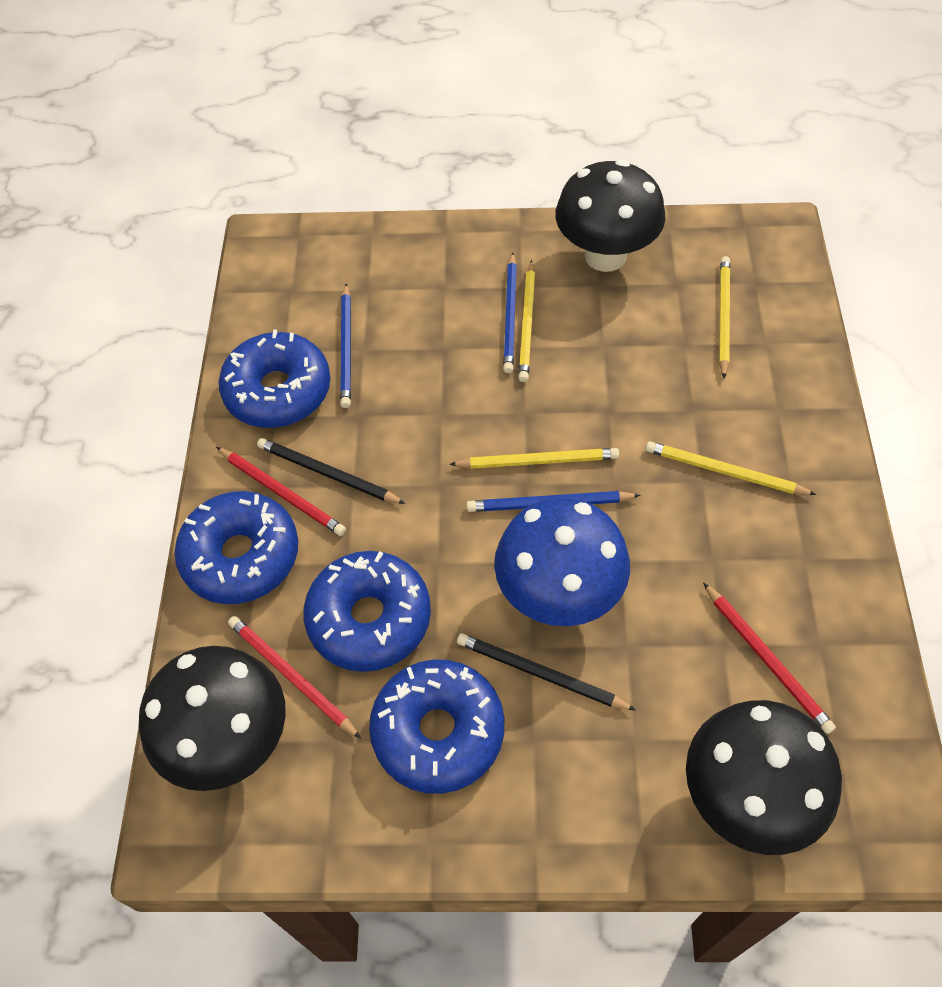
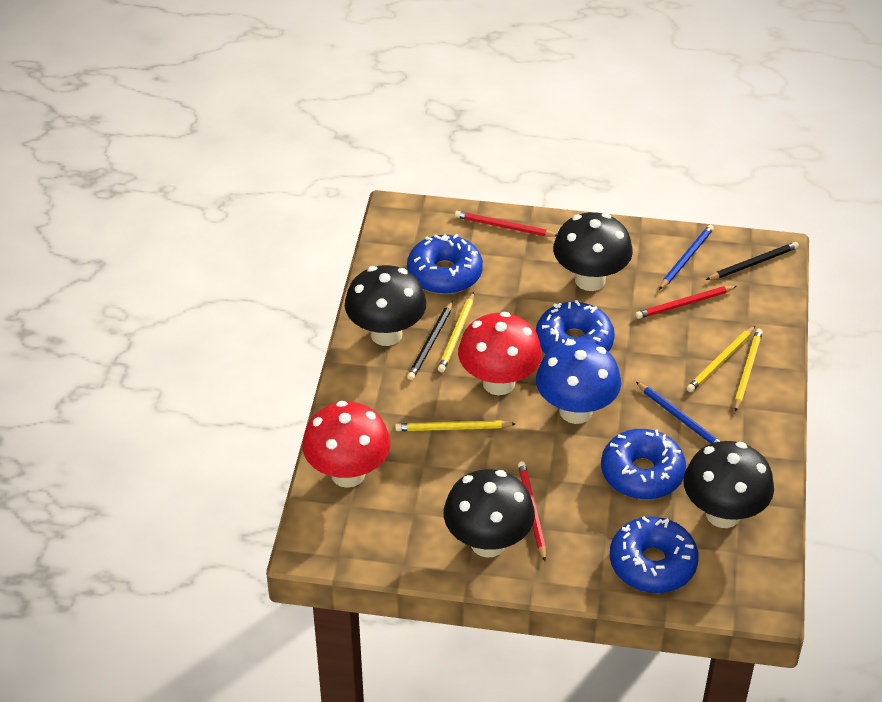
black mushroom: [139,646,286,791] [556,160,665,272] [686,700,842,855] = 3 -> [345,265,427,346] [444,469,535,558] [553,212,633,291] [683,441,774,528] = 4
blue pencil: [340,284,351,408] [466,491,641,512] [503,252,517,373] = 3 -> [636,382,721,444] [659,225,714,290] = 2
red mushroom: none = 0 -> [302,401,390,488] [458,312,542,395] = 2

